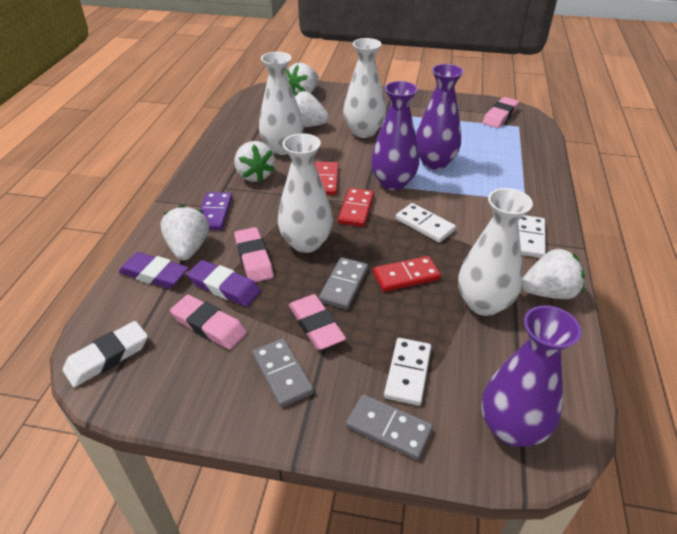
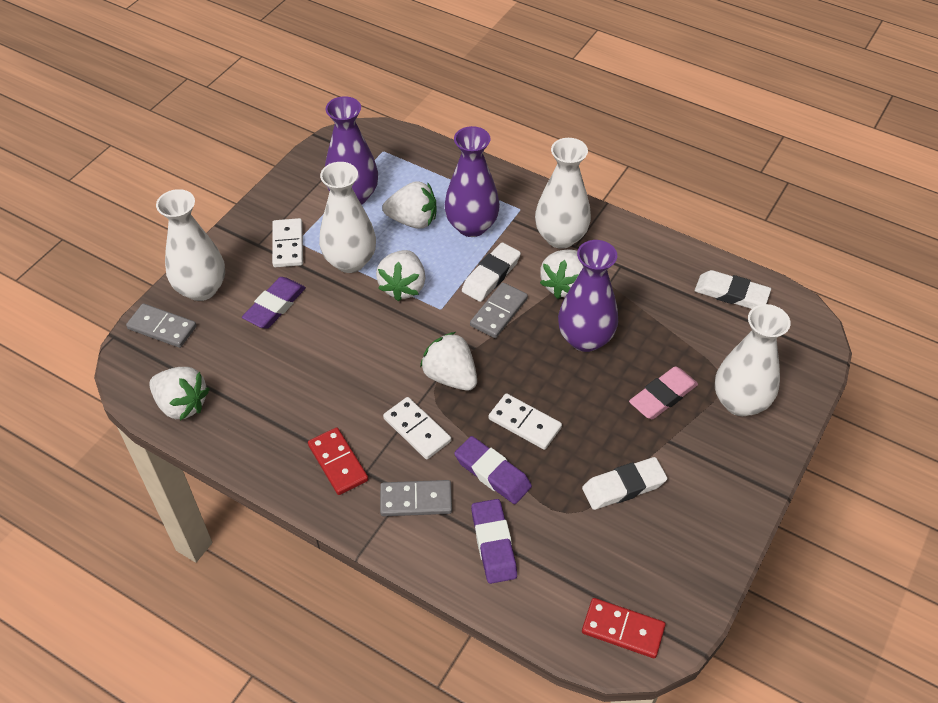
pink eraser: [170,295,247,350] [234,227,274,282] [289,294,346,350] [482,97,519,128] = 4 -> [629,366,698,419] = 1
purple domino: [200,192,233,230] = 1 -> none = 0
purple eraser: [118,252,189,289] [187,260,261,307] = 2 -> [242,277,306,329] [454,436,532,504] [471,499,517,584] = 3
red domino: [314,162,339,195] [338,188,374,227] [373,256,441,292] = 3 -> [308,427,368,495] [582,598,666,658] = 2
white eraser: [63,321,148,387] = 1 -> [462,242,521,302] [582,457,667,510] [695,270,771,309] = 3

